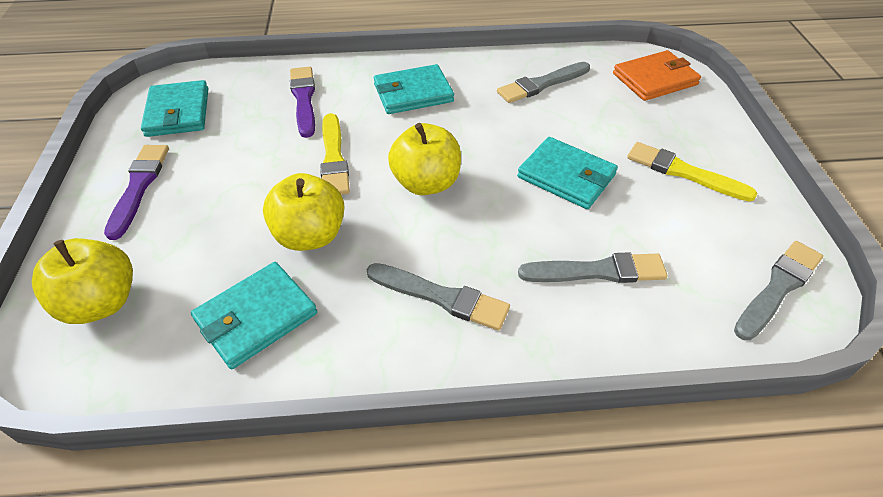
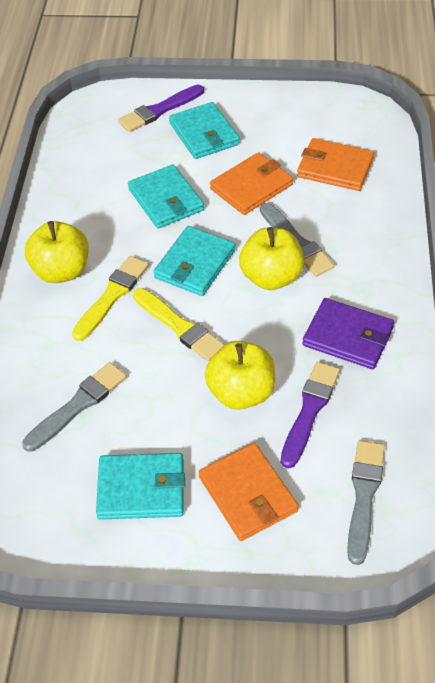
grey brush: [367,263,510,331] [497,62,590,103] [518,252,668,283] [734,241,823,341] = 4 -> [22,362,127,452] [260,203,334,277] [347,440,385,565] = 3
orange wallet: [613,50,701,101] = 1 -> [198,443,299,541] [210,152,293,215] [297,138,374,191] = 3
purple wallet: none = 0 -> [302,298,394,369] = 1

